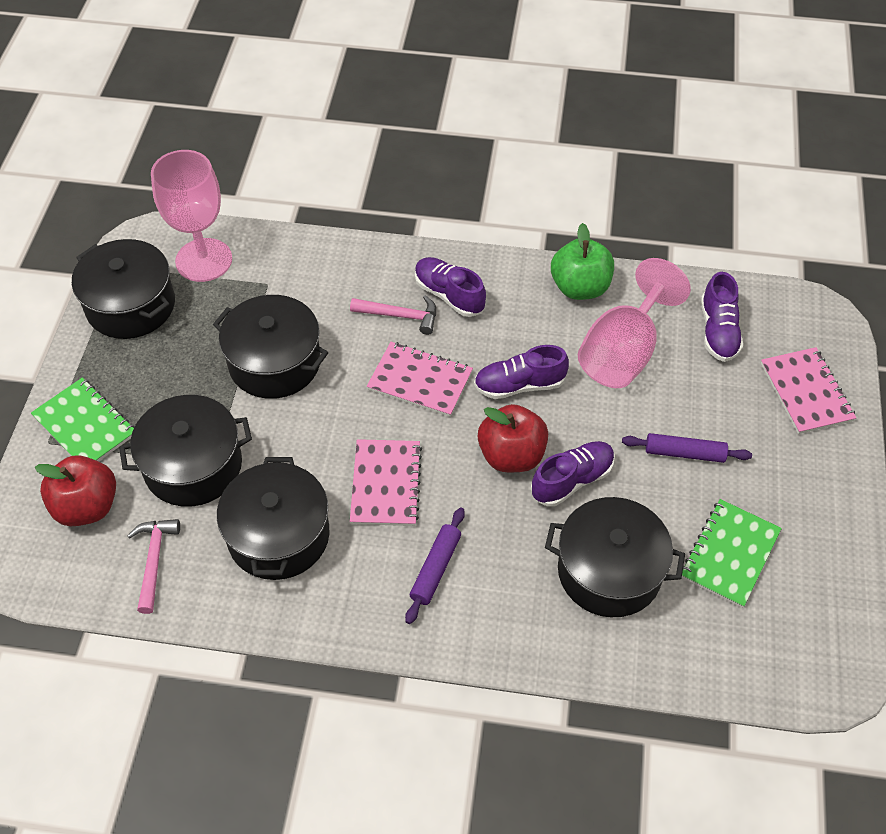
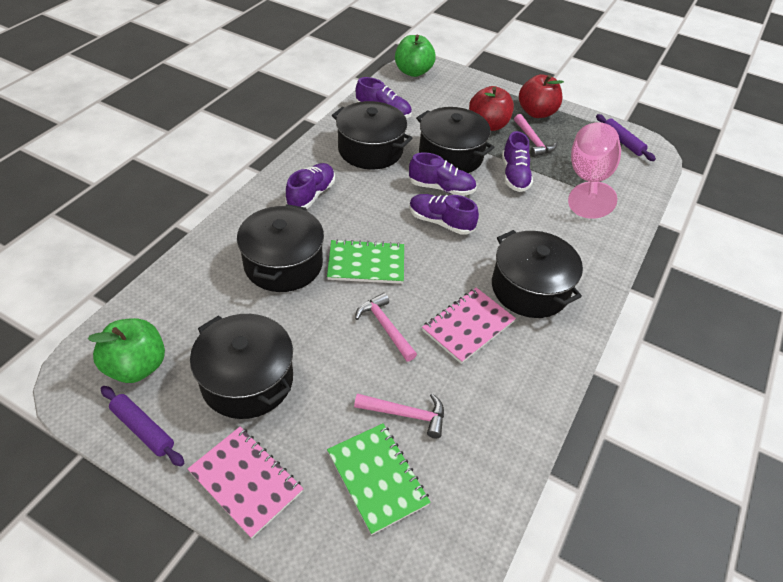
green apple: [551,223,614,300] = 1 -> [88,318,165,383] [395,34,436,77] = 2
pink goblet: [151,150,232,282] [578,258,691,388] = 2 -> [568,123,621,219] = 1
pink hammer: [127,519,180,614] [350,295,436,335] = 2 -> [354,393,444,438] [355,293,417,361] [514,114,557,157] = 3
pink notebook: [350,439,422,526] [367,342,473,417] [761,347,856,434] = 3 -> [188,427,304,539] [422,288,516,364] = 2
purple shoe: [415,257,486,317] [474,345,569,399] [531,441,615,507] [701,272,743,362] = 4 -> [285,163,335,209] [356,77,412,119] [409,152,477,196] [409,194,479,235] [502,131,533,192] = 5

